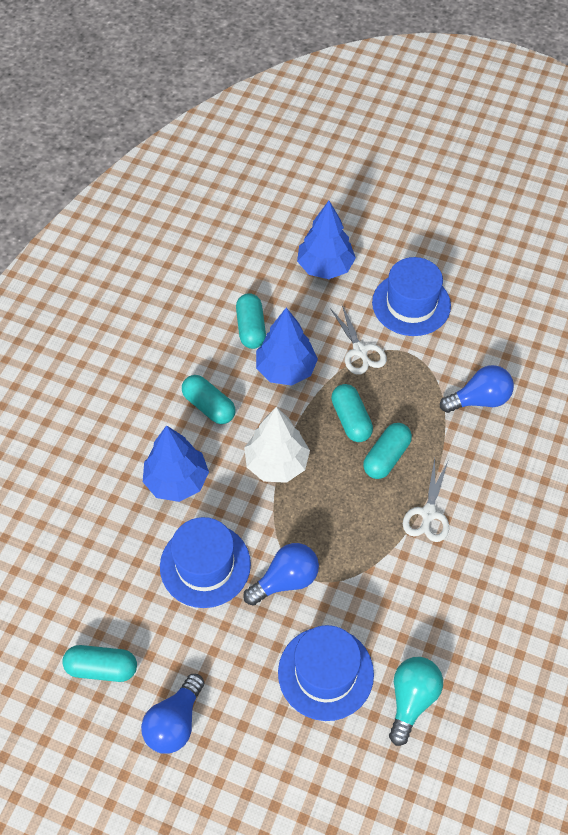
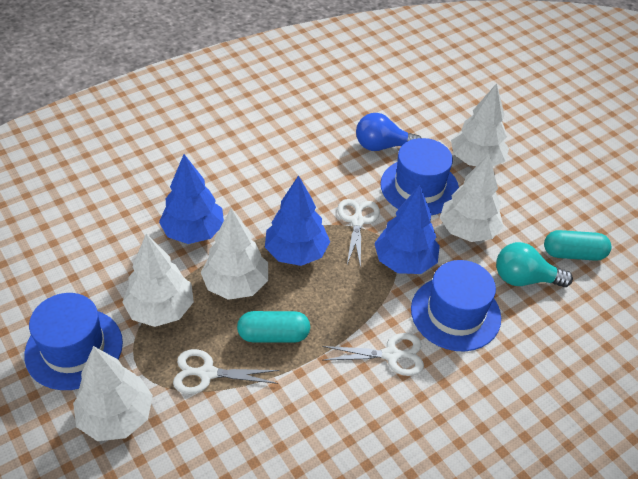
blue light bulb: [141,674,204,754] [243,543,319,606] [440,365,514,413] = 3 -> [356,113,421,151] = 1
turquoise capsule: [62,645,137,682] [182,375,235,424] [236,293,266,349] [331,384,373,442] [363,423,412,479] = 5 -> [237,311,310,343] [544,230,611,261] = 2
white scissors: [330,305,387,375] [403,458,449,542] = 2 -> [173,349,279,394] [322,333,424,376] [337,199,380,268] = 3
white tree: [244,407,310,483] = 1 -> [73,346,153,441] [122,234,194,327] [201,208,268,300] [440,154,503,242] [451,83,509,166] = 5

